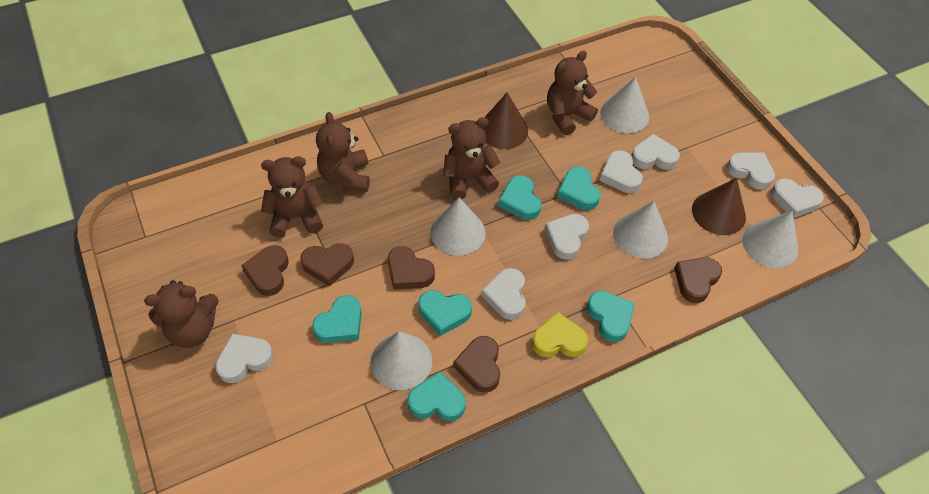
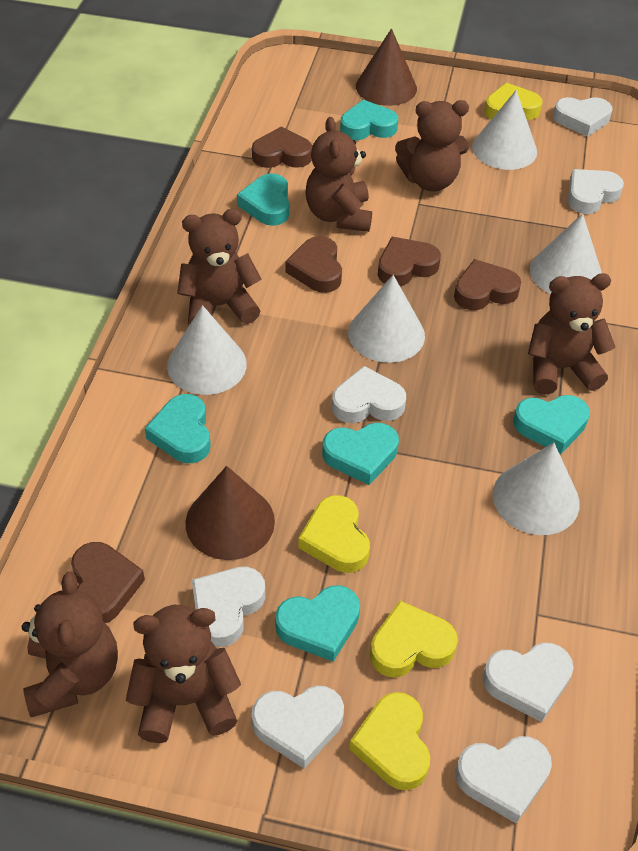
brown teddy bear: [144,280,219,348] [261,156,324,238] [316,112,370,192] [443,117,501,200] [547,51,598,135] = 5 -> [22,572,118,717] [126,605,241,743] [177,209,262,325] [306,117,372,232] [395,100,469,191] [528,273,615,395] = 6
yellow heart: [532,312,588,357] = 1 -> [298,495,370,573] [349,692,430,790] [370,601,458,677] [484,83,543,120] = 4

